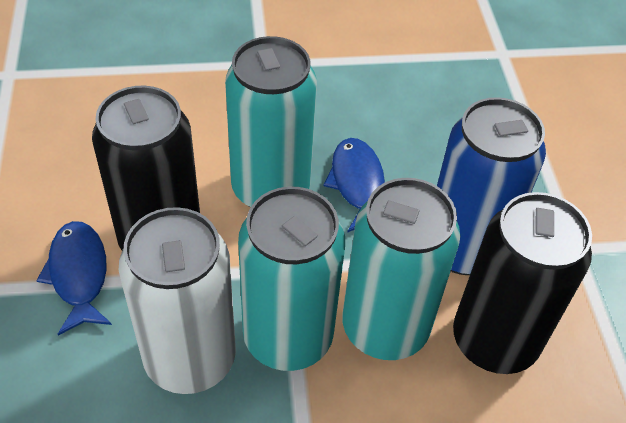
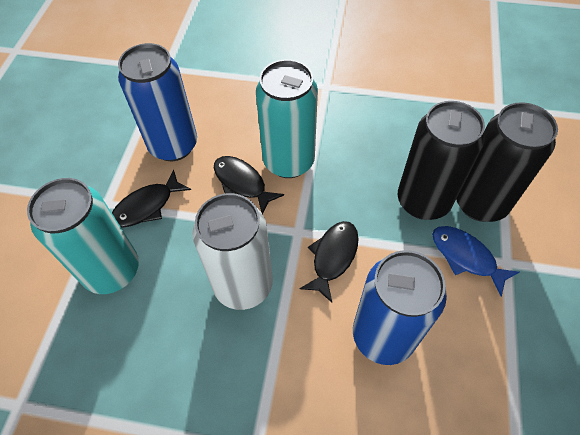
black fish: none = 0 -> [112,170,191,227] [214,156,284,214] [299,221,359,302] = 3
blue can: [437,97,546,275] = 1 -> [118,43,197,161] [353,250,447,365] = 2
blue fish: [36,221,112,336] [323,138,385,233] = 2 -> [432,226,520,296] = 1
turquoise can: [225,36,317,208] [238,186,345,371] [342,178,460,360] = 3 -> [27,178,139,294] [256,59,318,178] = 2

